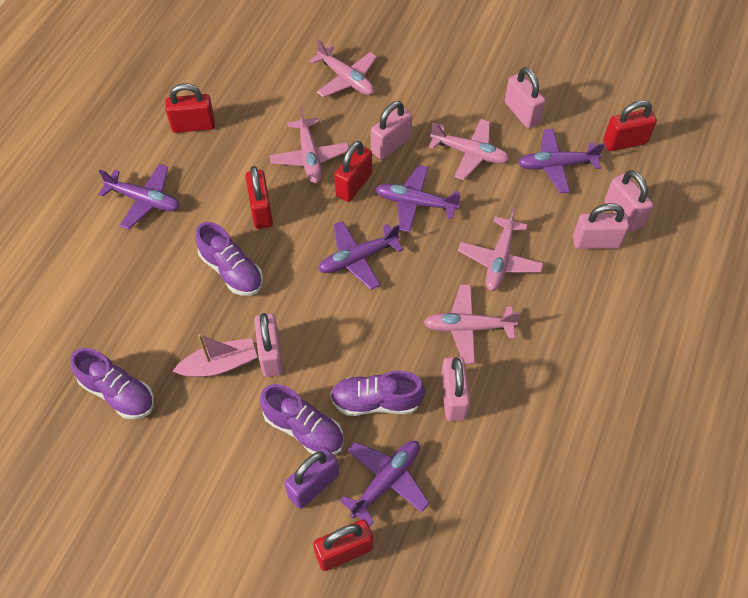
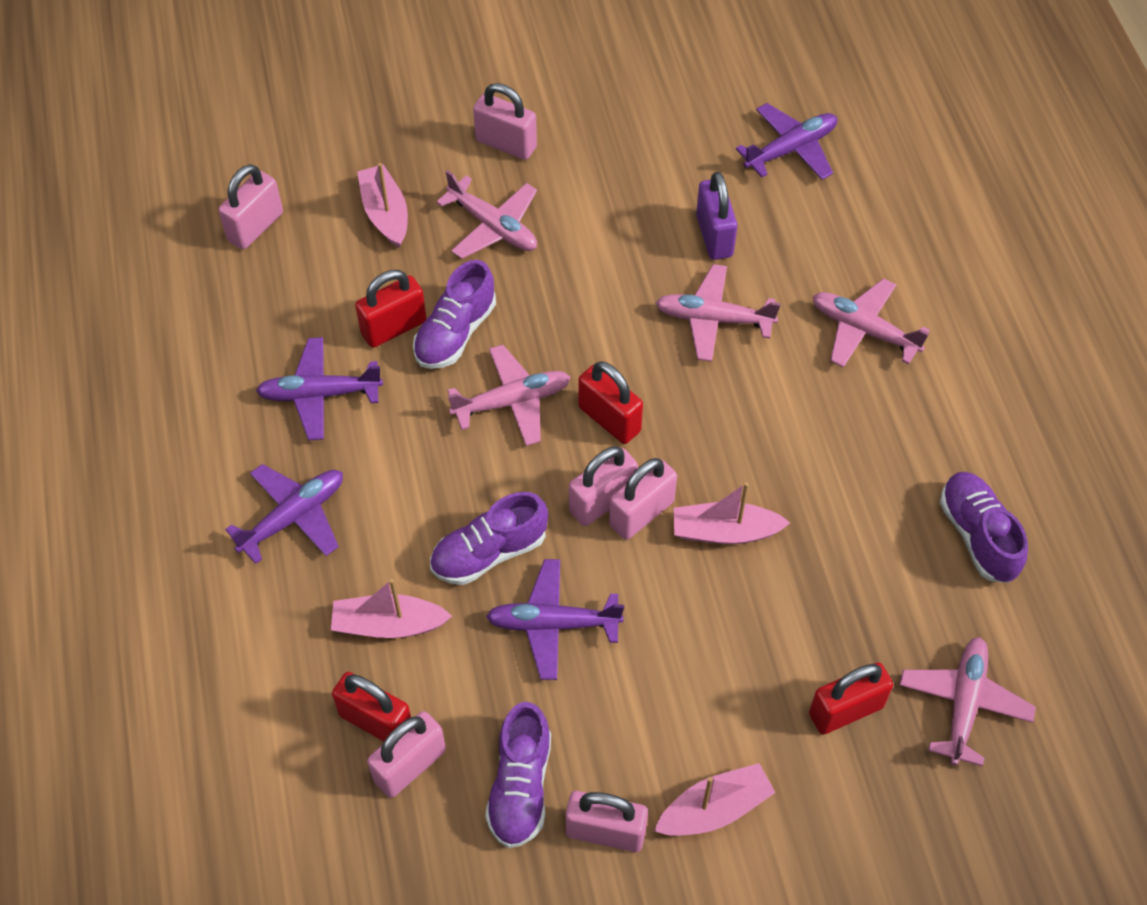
pink boat: [173,334,257,377] = 1 -> [331,579,452,638] [357,163,408,248] [654,763,776,836] [674,482,790,544] = 4
purple plane: [98,164,180,230] [318,221,404,290] [340,441,430,527] [375,165,461,232] [518,129,605,193] = 5 -> [225,464,343,564] [256,337,383,440] [486,559,624,680] [736,103,837,180] = 4
red padlock: [165,83,215,133] [246,166,273,229] [313,519,373,571] [334,141,372,202] [603,100,657,151] = 5 -> [332,672,411,741] [355,270,426,348] [578,361,643,444] [809,662,893,735] = 4

